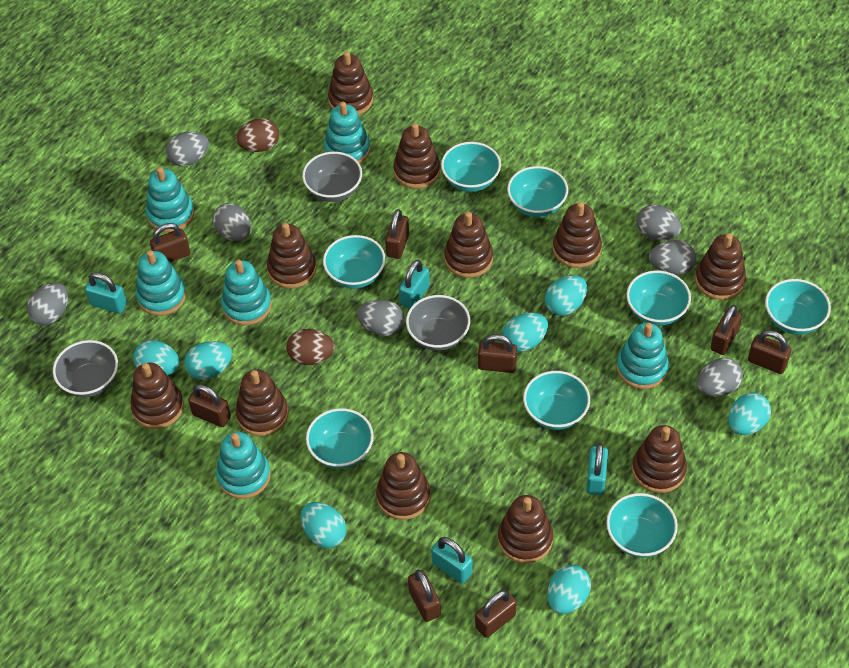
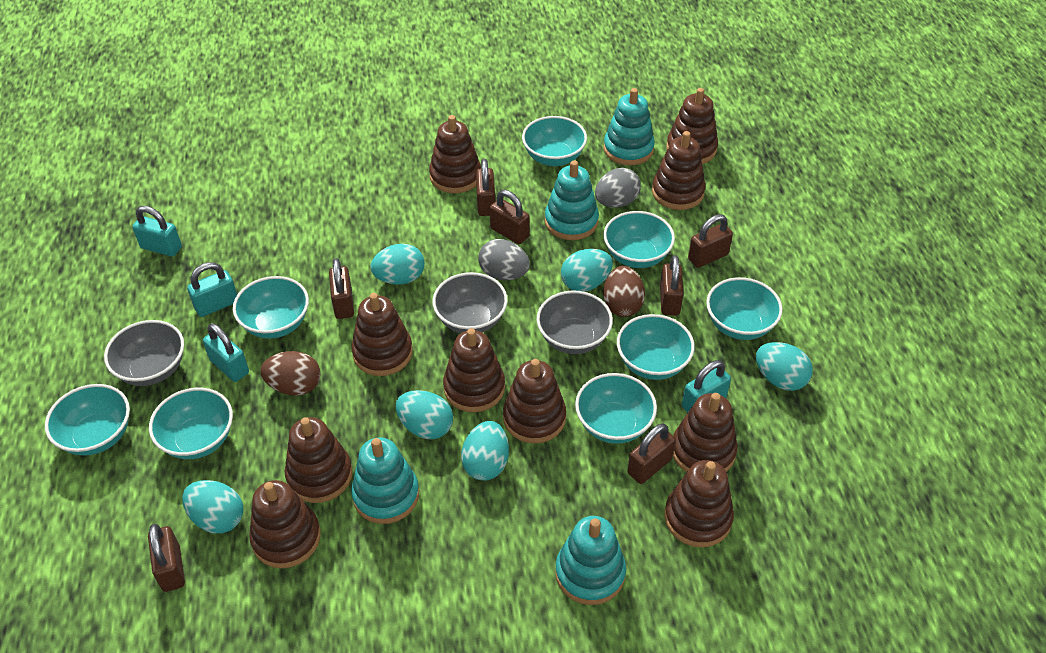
brown padlock: [150,223,190,262] [188,384,231,427] [385,209,409,259] [408,570,441,622] [475,590,517,638] [478,334,517,373] [710,305,742,355] [748,330,791,374] = 8 -> [148,524,185,592] [329,258,354,319] [476,159,495,216] [490,190,530,244] [627,424,676,484] [660,255,684,315] [688,214,733,268] = 7
brown stacking toy: [130,363,184,429] [236,369,288,436] [267,223,316,288] [328,51,373,115] [376,452,430,520] [393,123,440,189] [444,212,493,278] [498,495,553,563] [553,202,602,268] [632,425,687,493] [695,233,746,300] = 11 -> [249,480,321,568] [285,417,352,503] [351,293,413,376] [429,115,481,193] [443,328,505,412] [503,359,566,444] [652,131,706,210] [664,460,734,548] [666,88,718,164] [673,393,738,472] = 10
grey egg: [27,283,68,325] [166,131,209,166] [213,203,251,241] [357,300,405,336] [637,205,681,241] [649,240,696,275] [697,357,743,397] = 7 -> [478,239,530,280] [595,168,641,208] = 2
turquoise egg: [133,340,180,376] [184,341,232,380] [301,502,346,548] [502,312,548,352] [545,275,587,316] [547,565,591,614] [728,392,771,435] = 7 -> [182,480,244,534] [370,244,425,285] [396,390,453,439] [461,421,509,480] [561,249,613,292] [756,342,813,391] = 6
turquoise stacking toy: [136,250,186,316] [146,167,194,232] [216,432,271,499] [221,260,272,325] [324,102,370,164] [616,323,669,389] = 6 -> [351,437,419,524] [545,160,599,240] [555,516,626,605] [604,88,655,165] = 4

